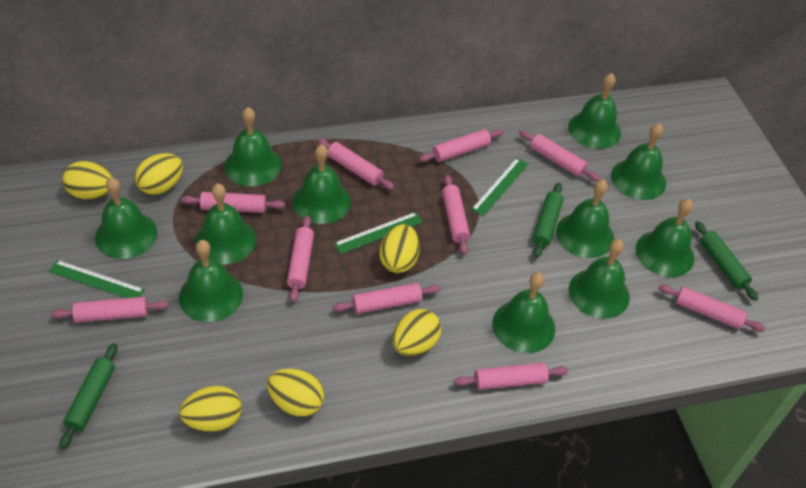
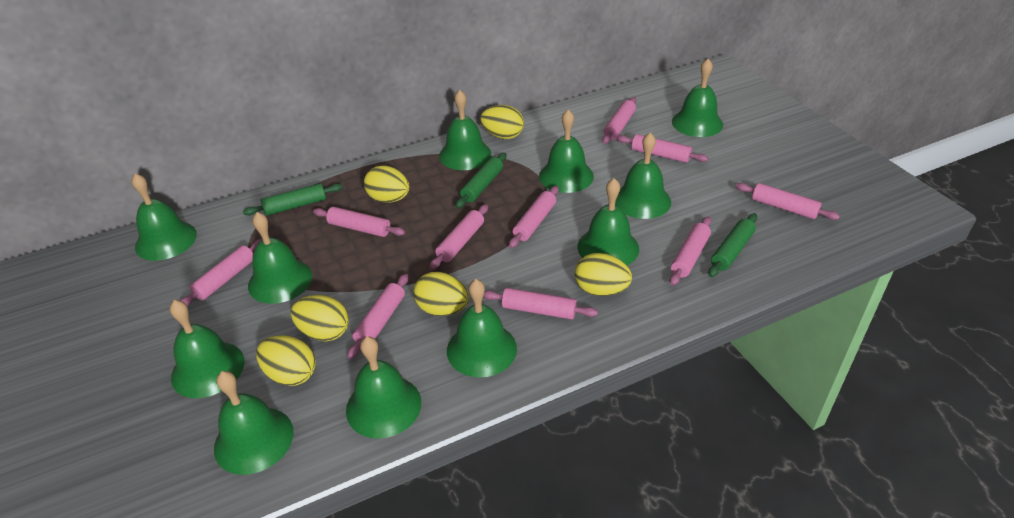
green ruler: [49,260,145,298] [334,212,423,254] [471,158,528,216] = 3 -> none = 0

